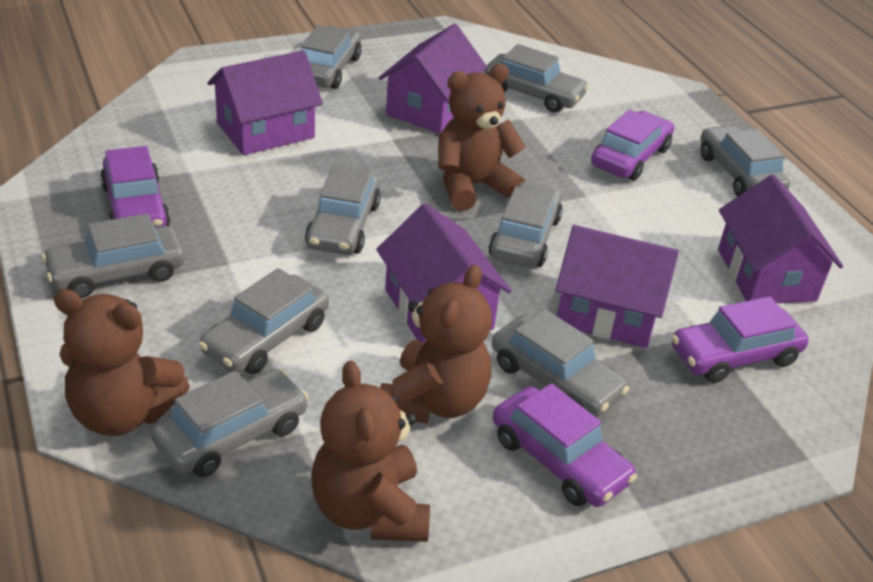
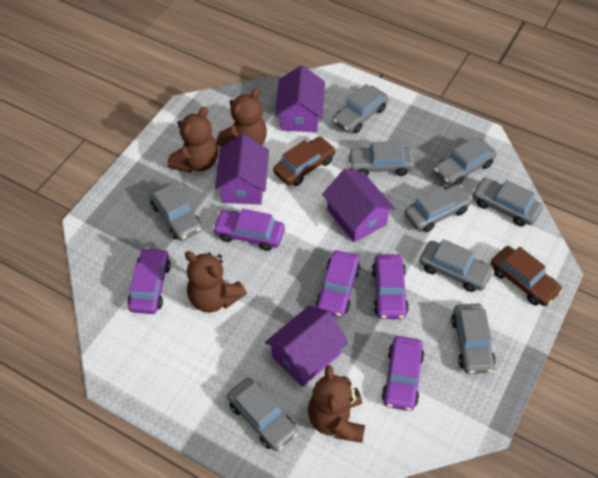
brown car: none = 0 -> [273,136,336,186] [491,246,563,306] = 2
purple car: [100,146,170,228] [493,383,637,507] [591,110,674,181] [671,296,809,383] = 4 -> [128,248,171,314] [213,208,285,251] [316,251,360,317] [372,254,409,319] [382,336,424,411] = 5
purple house: [207,50,323,155] [376,203,511,343] [379,24,487,134] [555,225,679,348] [718,175,843,303] = 5 -> [215,134,269,205] [265,306,348,387] [275,65,325,132] [322,169,395,242] = 4

